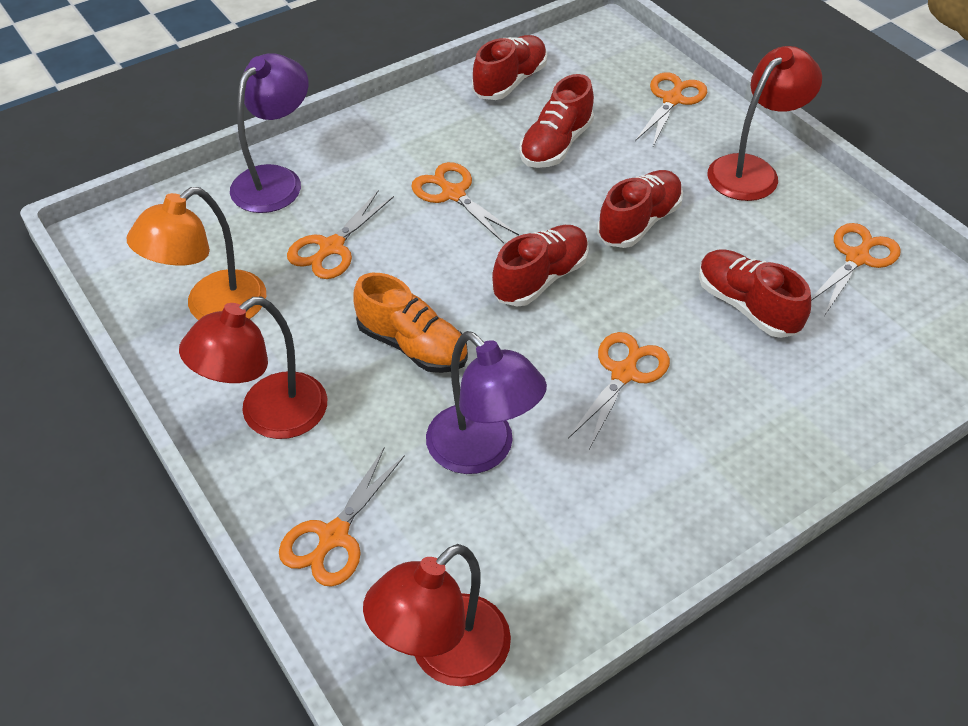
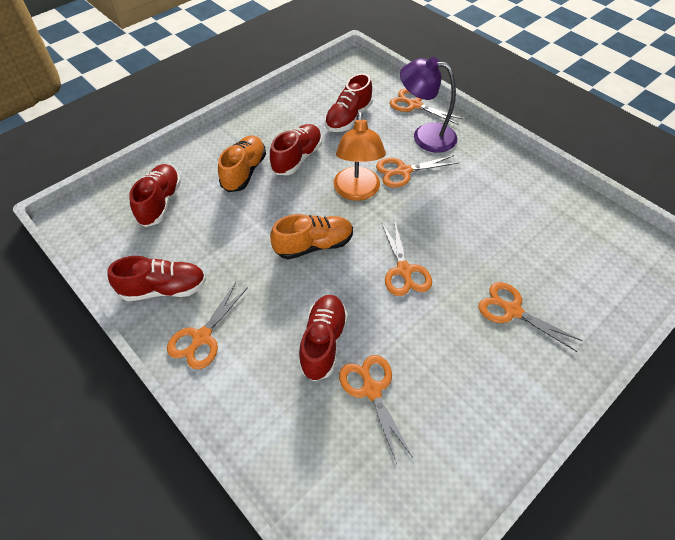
orange shoe: [353,273,468,373] = 1 -> [218,136,266,192] [270,214,353,259] = 2
purple lamp: [230,53,308,213] [426,331,547,474] = 2 -> [400,57,458,153] = 1
red lamp: [179,297,327,439] [363,544,511,687] [708,46,822,201] = 3 -> none = 0

